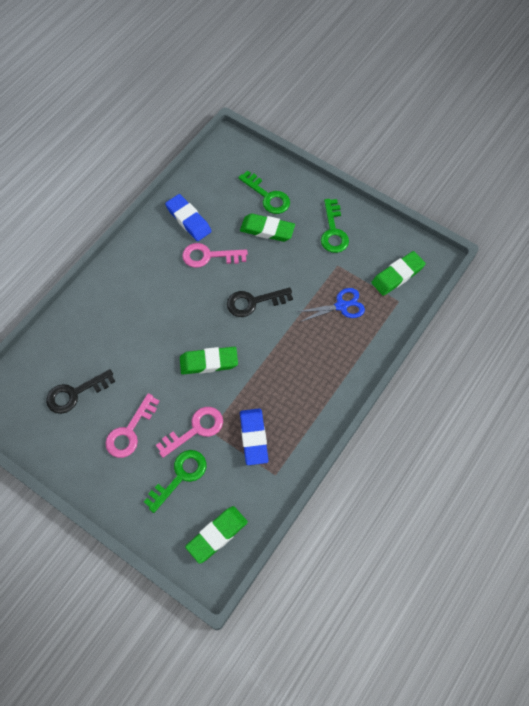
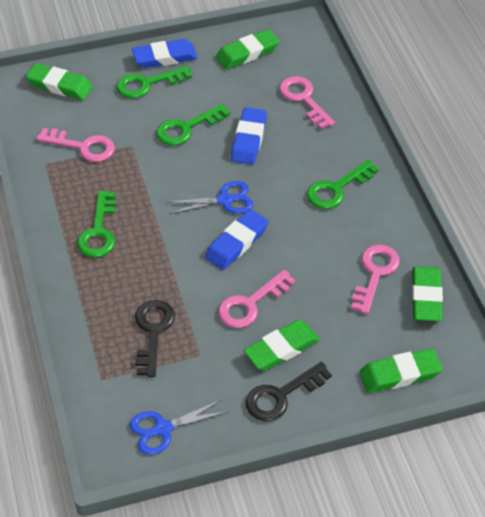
blue eraser: [165,194,212,241] [240,409,268,465] = 2 -> [132,39,198,68] [205,209,268,270] [231,107,267,165] = 3
blue scissors: [297,288,365,322] = 1 -> [130,399,229,455] [166,181,253,214] = 2
green eraser: [180,347,238,375] [185,506,248,564] [240,213,295,242] [371,251,426,296] = 4 -> [26,63,93,100] [216,29,279,70] [243,320,320,371] [360,348,442,393] [412,266,443,321] = 5
green key: [144,450,206,513] [238,170,290,214] [321,199,349,253] = 3 -> [77,191,116,258] [116,66,192,98] [156,104,230,146] [307,160,379,209] = 4
pink key: [105,393,160,458] [156,407,223,458] [182,243,248,268] = 3 -> [36,128,115,162] [218,270,296,328] [279,76,335,129] [351,244,400,314] = 4

